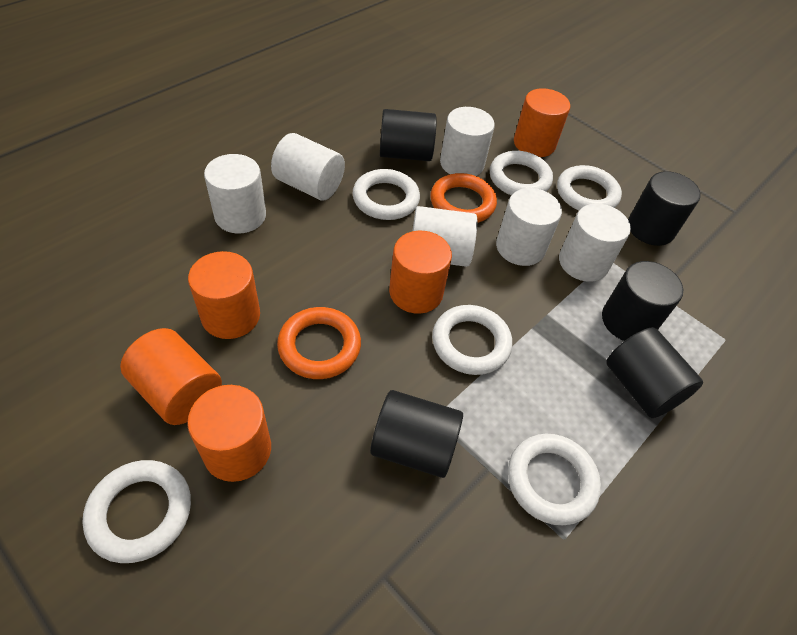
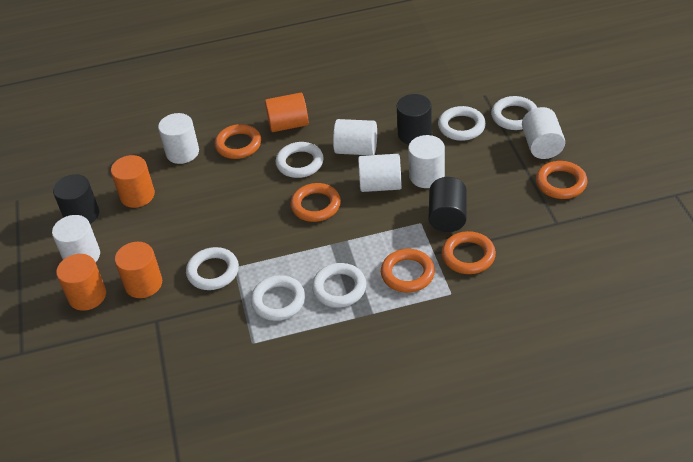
black cylinder: [370,390,463,478] [380,109,437,161] [602,261,683,341] [606,327,703,418] [628,171,701,246] = 5 -> [53,174,99,224] [397,94,432,145] [429,177,467,232] = 3
orange cylinder: [120,328,222,425] [187,385,271,482] [188,251,260,339] [389,231,452,314] [514,88,570,157] = 5 -> [56,254,106,311] [111,155,155,208] [115,242,162,298] [265,93,309,132] = 4
orange ring: [277,307,361,379] [430,173,497,223] = 2 -> [215,124,261,159] [290,183,341,222] [381,249,435,293] [442,231,496,274] [536,161,588,199] = 5

